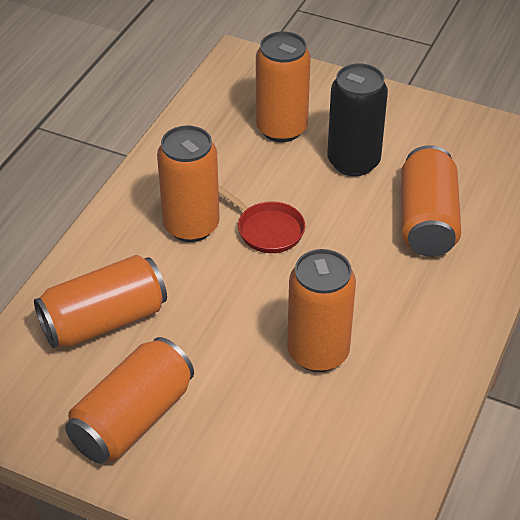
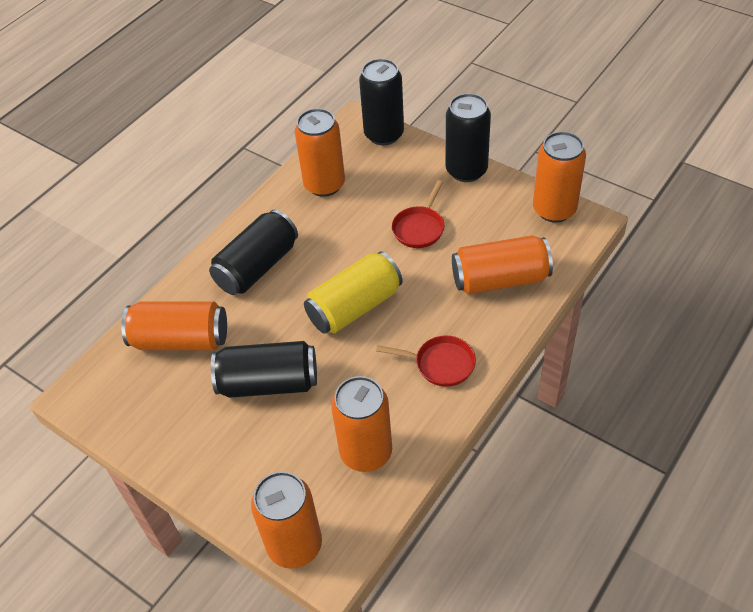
black can: [327,63,388,176] = 1 -> [209,210,298,295] [211,341,317,398] [359,59,404,145] [446,93,491,182] = 4
red pan: [218,185,305,253] = 1 -> [376,335,476,387] [392,180,445,248] = 2
yellow can: none = 0 -> [304,251,403,334] = 1

